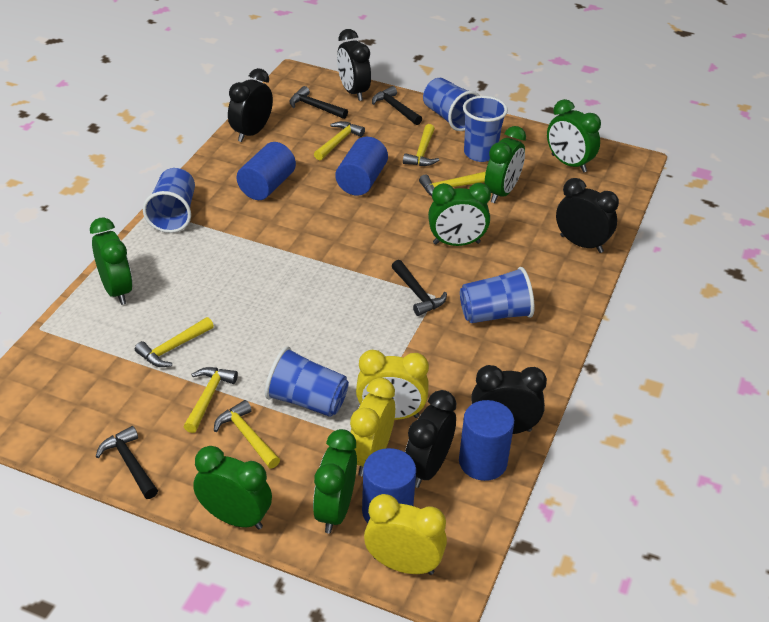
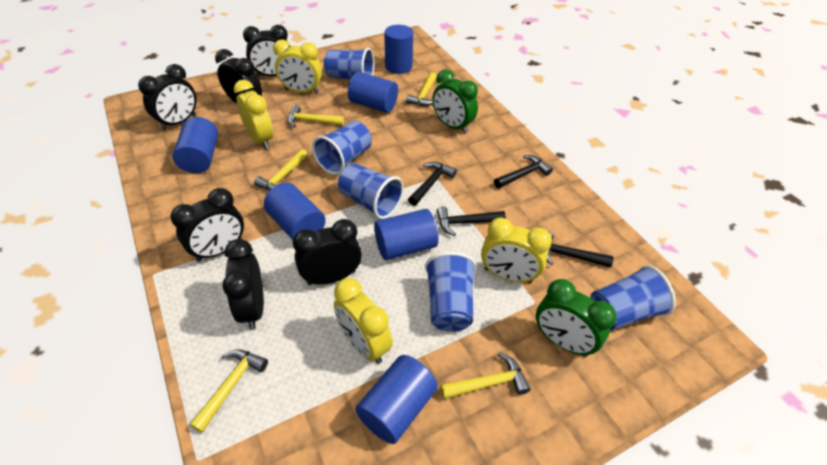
black clock: [228,68,273,142] [337,29,371,101] [405,390,457,488] [471,365,547,434] [556,178,619,253] = 5 -> [138,64,197,130] [170,188,244,262] [215,49,262,104] [223,239,264,329] [243,25,290,77] [293,219,362,285] = 6
blue cylinder: [237,142,296,200] [335,137,388,196] [362,448,416,523] [459,400,514,481] = 4 -> [172,117,218,173] [264,183,326,240] [348,72,398,113] [356,355,438,444] [374,209,438,260] [384,25,413,74] = 6
green clock: [90,218,132,305] [193,446,272,530] [313,429,357,534] [428,183,491,246] [485,126,526,203] [547,99,601,173] = 6 -> [432,69,478,134] [536,279,617,357] = 2
yellow clock: [350,378,395,476] [356,350,429,420] [364,494,447,575] = 3 -> [234,80,273,149] [273,40,322,93] [334,278,393,364] [481,218,552,283] = 4
yellow hammer: [135,317,214,367] [184,367,238,433] [214,400,280,469] [314,121,365,160] [403,124,439,166] [419,172,486,196] = 6 -> [190,349,268,433] [254,149,308,191] [288,105,344,128] [406,72,437,106] [440,353,531,399] = 5

